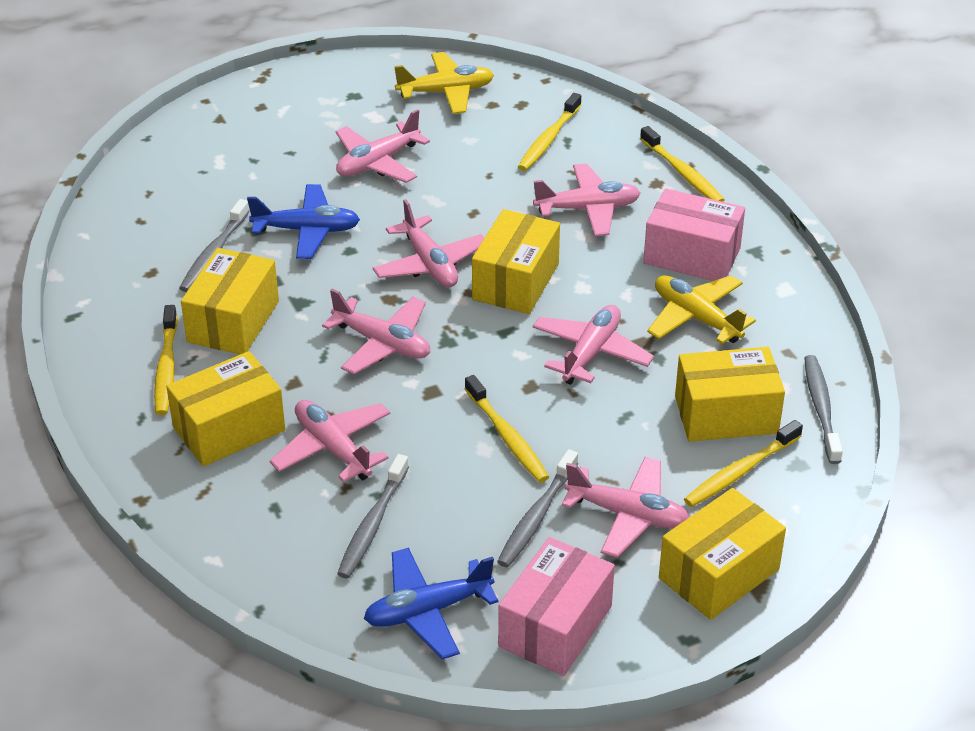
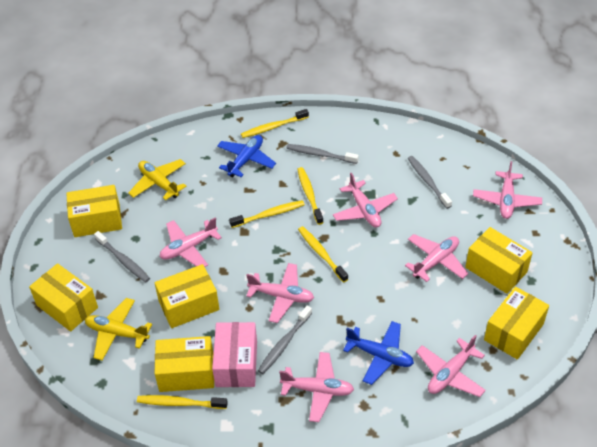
pink box: [498,537,615,676] [643,188,745,281] = 2 -> [212,322,257,387] = 1
yellow box: [166,351,285,466] [181,248,279,354] [472,209,560,314] [659,488,786,620] [675,347,785,442] = 5 -> [29,263,98,331] [66,185,122,237] [154,264,219,328] [154,336,214,392] [465,227,533,294] [484,287,549,360] = 6

